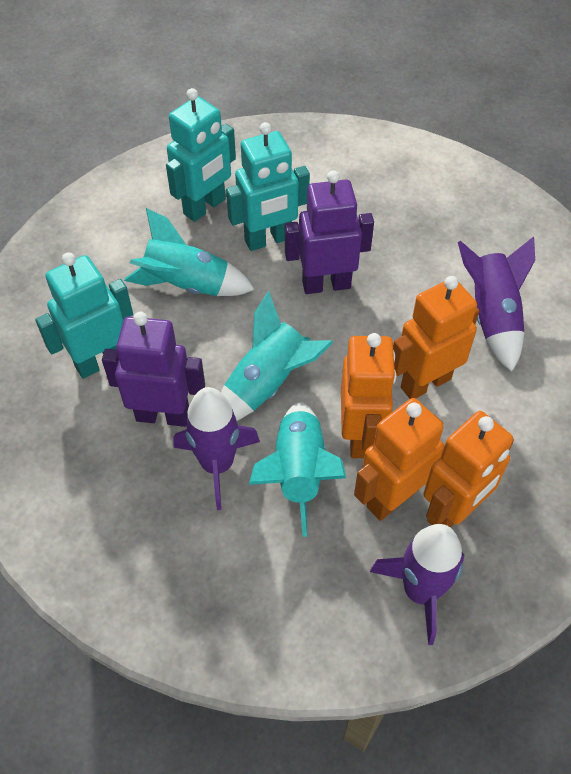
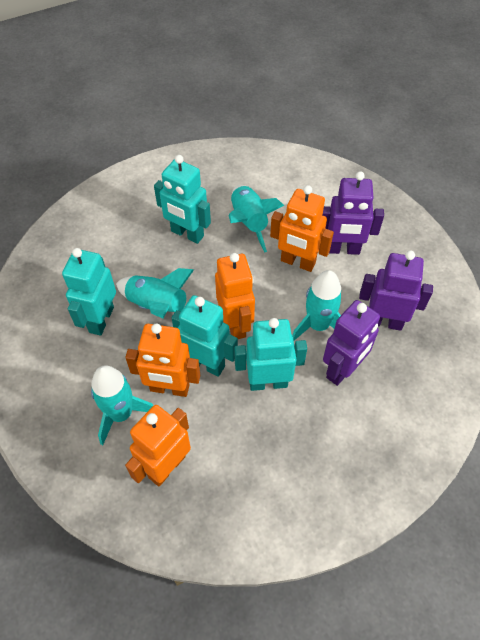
purple robot: [102,312,205,427] [285,170,374,294] = 2 -> [322,171,384,255] [323,300,380,386] [359,250,433,331] = 3
purple rocket: [173,387,260,510] [370,524,465,645] [458,236,535,372] = 3 -> none = 0
turquoise robot: [35,252,133,379] [166,88,236,222] [226,122,310,251] = 3 -> [62,248,116,336] [154,155,211,244] [172,295,238,377] [234,318,307,391] = 4
turquoise rocket: [124,208,255,296] [221,291,334,421] [249,402,346,537] = 3 -> [91,365,154,445] [116,268,194,318] [229,185,285,253] [292,270,341,341] = 4

